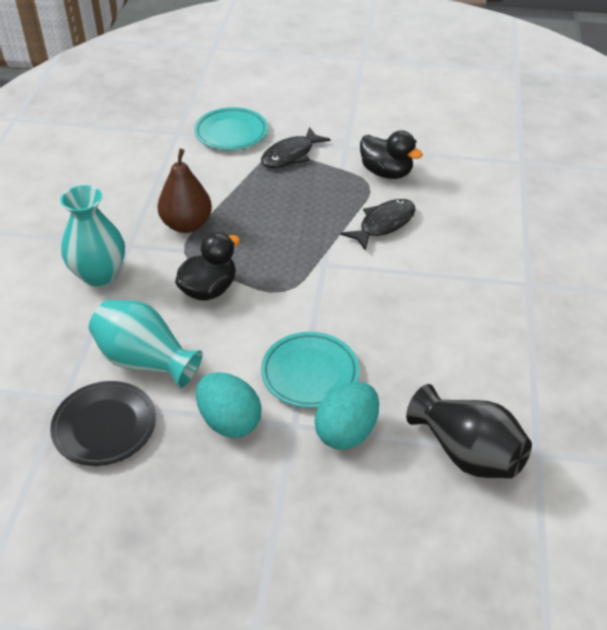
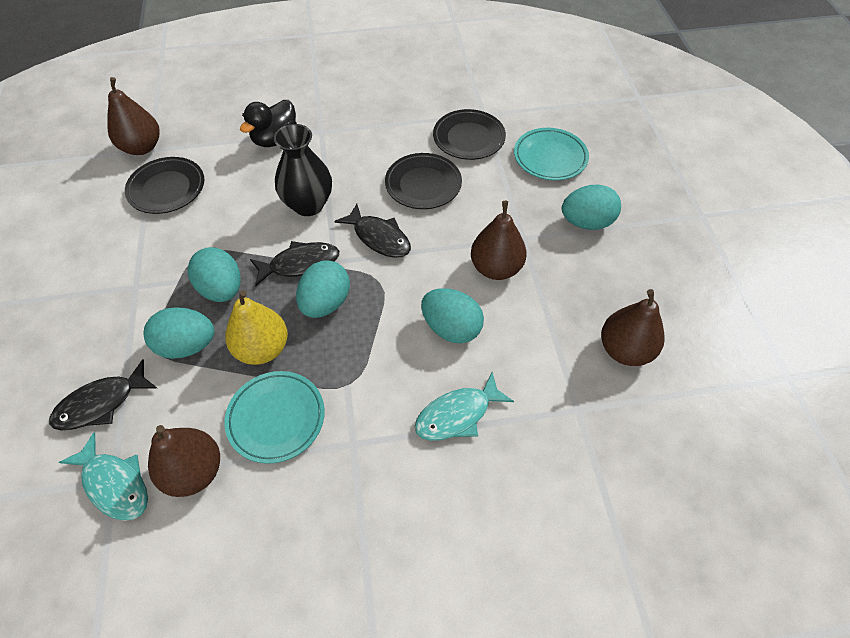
black duck: [175,232,240,301] [360,130,423,179] = 2 -> [240,100,297,147] = 1
black fish: [261,127,331,168] [341,199,416,251] = 2 -> [49,359,157,430] [250,241,339,286] [334,204,411,258] = 3
black plate: [50,381,156,466] = 1 -> [125,157,204,214] [385,153,462,209] [433,109,506,160] = 3
brown pear: [158,149,212,233] = 1 -> [107,77,160,155] [148,425,220,497] [471,201,527,280] [601,289,665,366] = 4
turquoise egg: [196,372,262,438] [314,382,379,450] = 2 -> [144,307,214,359] [188,247,241,302] [296,260,350,318] [421,288,484,343] [562,185,621,230] = 5
turquoise fish: none = 0 -> [59,432,148,521] [415,372,514,441] = 2
turquoise vase: [60,185,125,286] [89,300,203,388] = 2 -> none = 0
yellow pear: none = 0 -> [225,290,288,365] = 1

